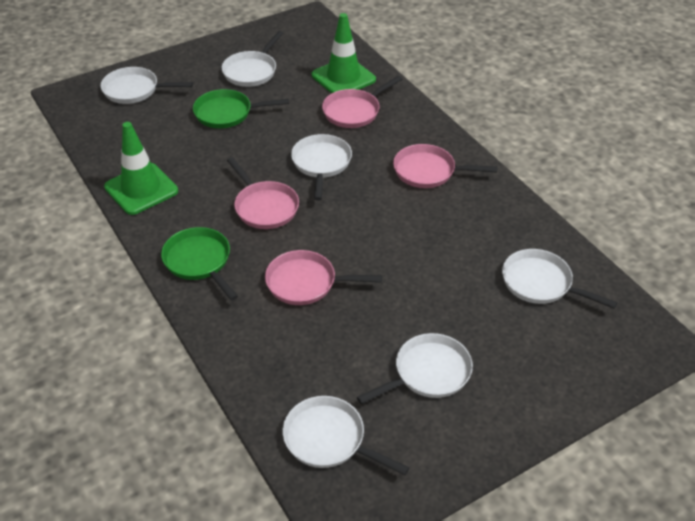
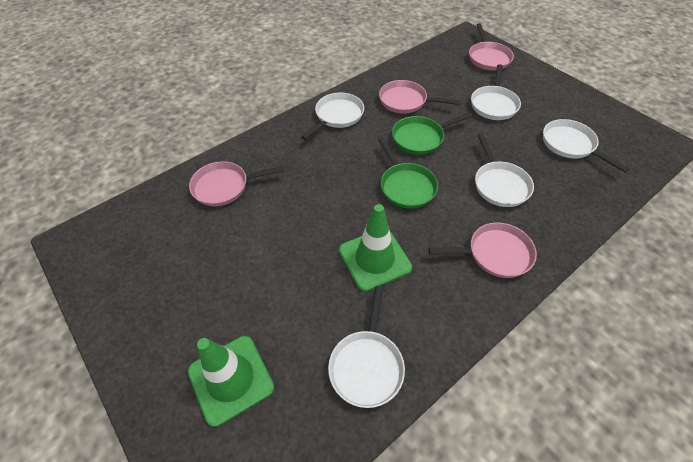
white pan: [100,67,193,104] [222,31,283,87] [283,396,410,475] [291,134,352,200] [357,333,473,404] [502,249,618,309] = 6 -> [301,93,364,140] [328,286,405,408] [471,64,521,120] [475,134,534,207] [543,119,629,173] = 5

